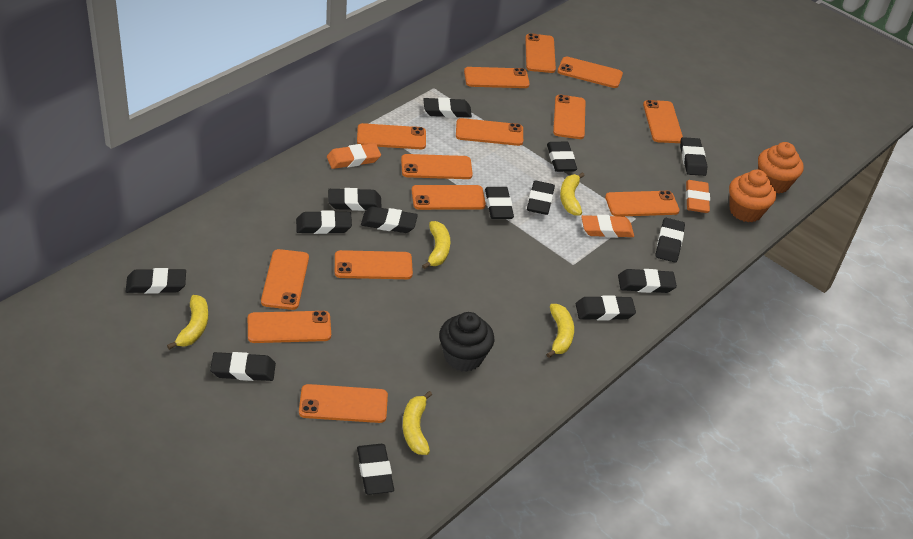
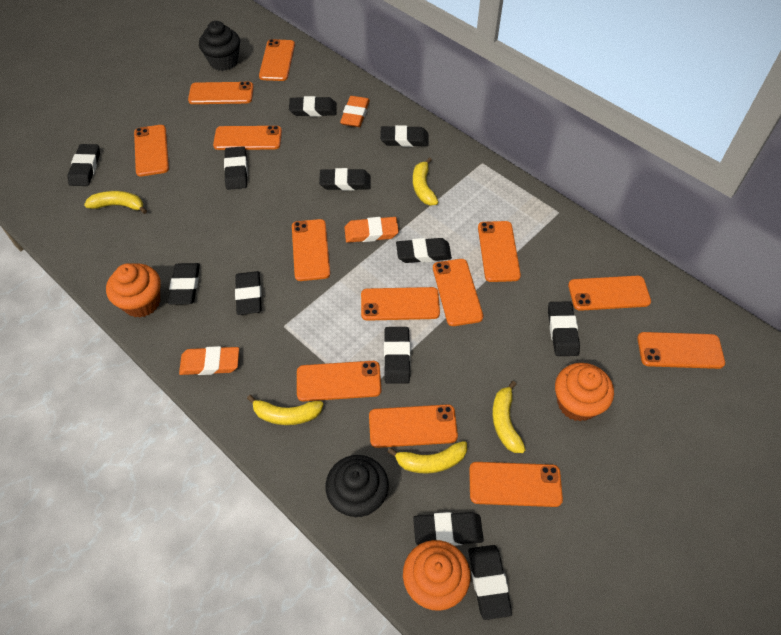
black cupcake: [439,312,494,372] = 1 -> [199,21,240,71] [325,455,389,518] = 2
black eraser: [125,268,186,294] [210,352,276,381] [296,211,352,234] [328,188,382,211] [357,444,394,495] [361,207,418,233] [423,97,472,118] [485,187,514,219] [527,180,555,215] [547,142,577,172] [576,295,636,320] [618,269,677,293] [655,218,685,262] [680,137,707,176] = 14 -> [68,144,100,186] [168,263,200,305] [224,146,248,190] [235,271,262,315] [289,96,337,117] [319,168,371,191] [380,125,429,147] [384,327,410,384] [396,238,452,263] [413,512,484,546] [468,545,512,620] [548,301,580,356] = 12
orange cupcake: [729,170,776,222] [758,142,804,194] = 2 -> [106,263,161,318] [403,540,471,611] [555,363,614,421] = 3
orange phone: [248,311,331,343] [261,249,309,310] [299,384,388,423] [335,250,413,279] [357,123,426,149] [401,154,473,179] [412,185,486,210] [456,118,523,146] [464,67,530,88] [525,33,556,73] [553,95,585,139] [558,56,623,88] [605,191,680,217] [643,100,683,143] = 14 -> [134,125,169,177] [188,82,254,104] [213,126,282,150] [259,39,295,81] [292,219,330,281] [297,361,381,401] [361,287,440,321] [369,404,458,448] [433,259,483,326] [469,462,563,507] [478,221,521,282] [568,276,651,311] [637,332,725,369] = 13

